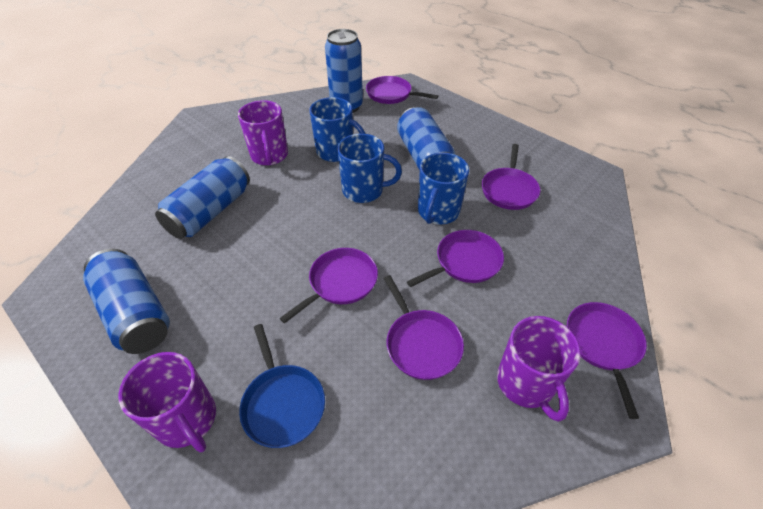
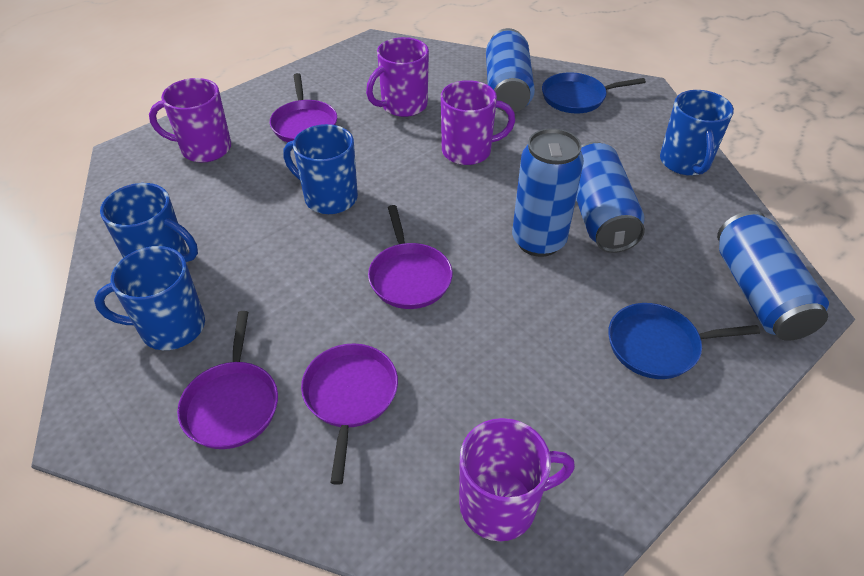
blue mug: [309,97,365,162] [337,134,402,203] [418,152,469,224] = 3 -> [94,246,205,350] [100,183,198,262] [283,124,358,214] [660,90,734,176] = 4
blue pan: [239,324,325,448] = 1 -> [542,72,646,114] [608,303,760,379] = 2
purple mug: [118,352,216,452] [238,100,288,166] [497,316,581,422] = 3 -> [149,78,231,163] [366,37,429,117] [441,80,515,165] [459,418,575,541] = 4
purple pan: [280,248,378,323] [366,76,438,104] [383,275,464,380] [407,230,504,287] [482,144,540,210] [567,302,647,419] = 6 -> [177,311,278,449] [270,73,337,142] [301,343,398,485] [368,205,453,309] = 4

